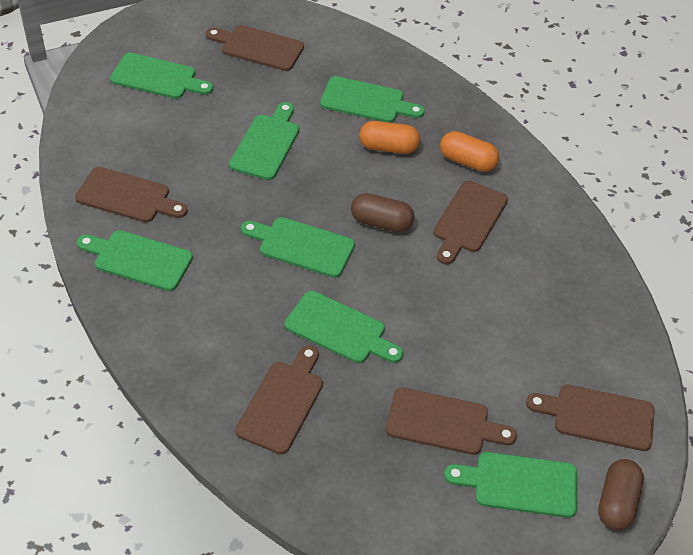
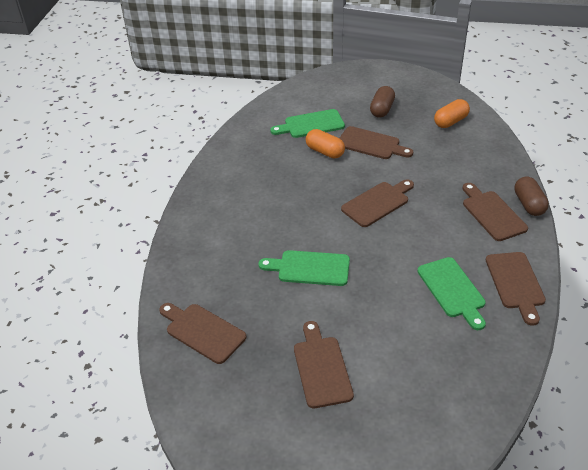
green cutting board: [77,230,193,291] [110,53,213,99] [229,102,299,180] [241,217,355,278] [285,291,403,363] [320,76,425,123] [444,452,577,518] = 7 -> [258,250,350,286] [270,109,345,138] [417,257,486,330] = 3

